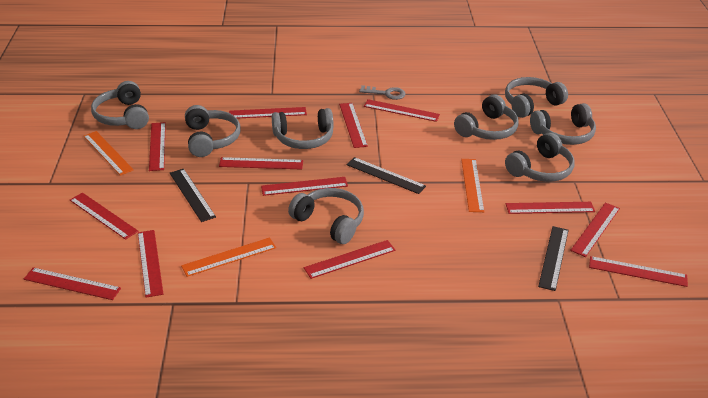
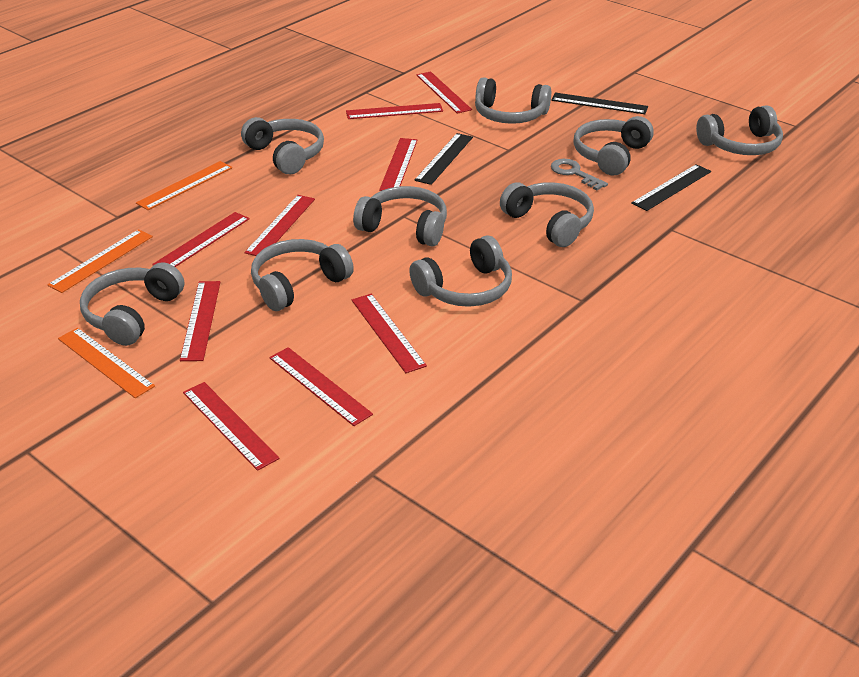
grey headphones: [91,81,149,129] [185,105,241,157] [272,108,334,149] [288,188,364,244] [454,95,519,140] [505,77,568,118] [505,133,574,182] [530,103,596,145] = 8 -> [80,262,184,346] [241,117,324,174] [251,239,354,311] [353,186,447,247] [409,235,512,307] [475,77,551,124] [500,182,594,247] [574,116,654,176] [696,105,783,155] = 9
red ruler: [24,267,121,300] [70,193,138,240] [138,230,163,298] [149,122,166,171] [219,157,303,169] [229,107,307,119] [261,177,348,196] [304,240,395,279] [339,103,368,148] [364,99,440,122] [506,202,595,214] [570,202,620,257] [589,256,688,287] = 13 -> [152,212,250,267] [180,281,220,361] [183,382,280,471] [244,195,315,256] [269,347,373,426] [346,103,443,119] [352,294,427,373] [379,138,417,191] [416,71,472,114] = 9

